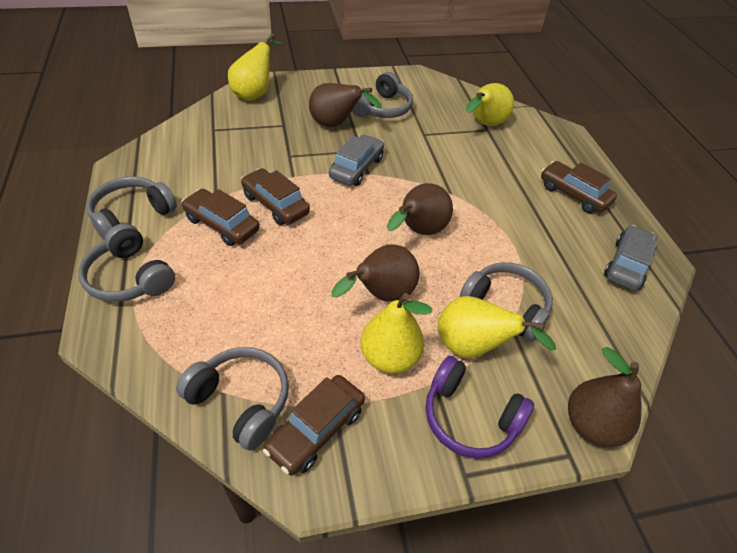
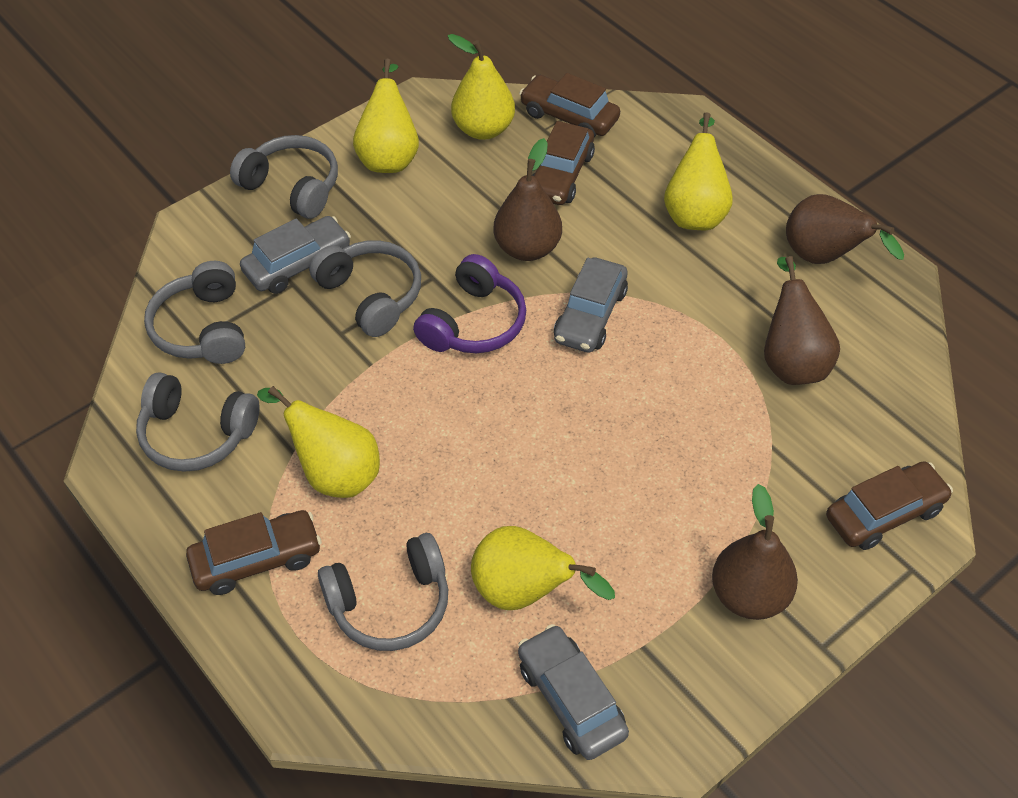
grey car: [329,134,384,186] [604,225,657,291] = 2 -> [240,216,351,294] [518,624,629,760] [554,257,628,353] = 3
yellow pear: [228,33,284,101] [360,293,432,374] [438,296,556,358] [466,83,514,126] = 4 -> [257,386,380,498] [353,59,419,173] [448,34,515,140] [471,526,615,610] [664,112,733,230] = 5

